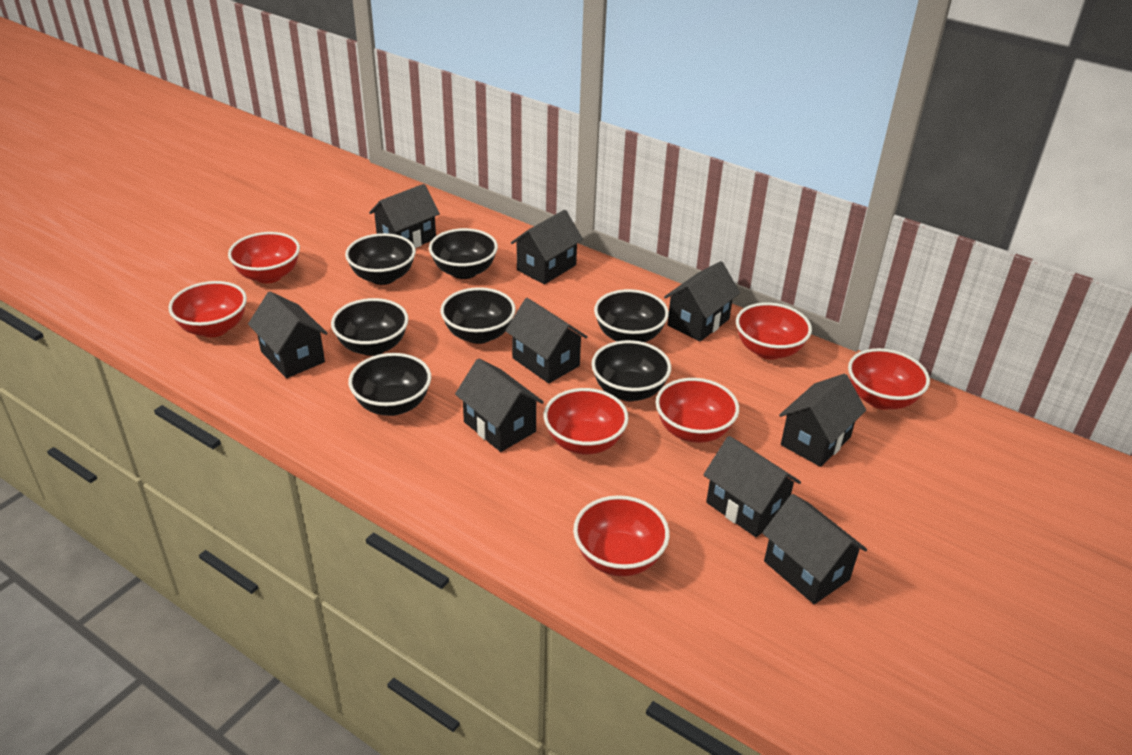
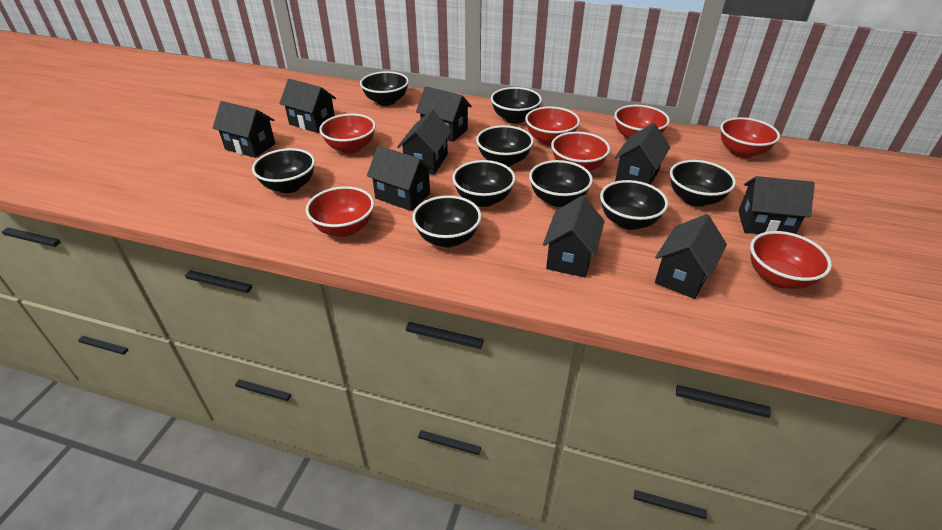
black bowl: [331,298,409,356] [345,233,416,285] [348,353,431,416] [429,228,498,279] [440,287,516,344] [591,340,671,401] [594,289,669,342] = 7 -> [252,148,315,193] [360,71,409,106] [412,195,482,247] [452,160,516,207] [476,125,534,167] [491,87,542,124] [529,160,593,207] [600,180,668,230] [670,160,736,207] = 9

